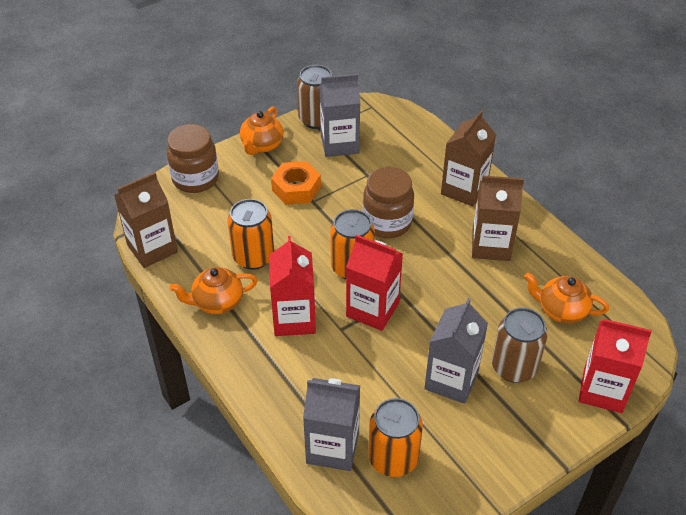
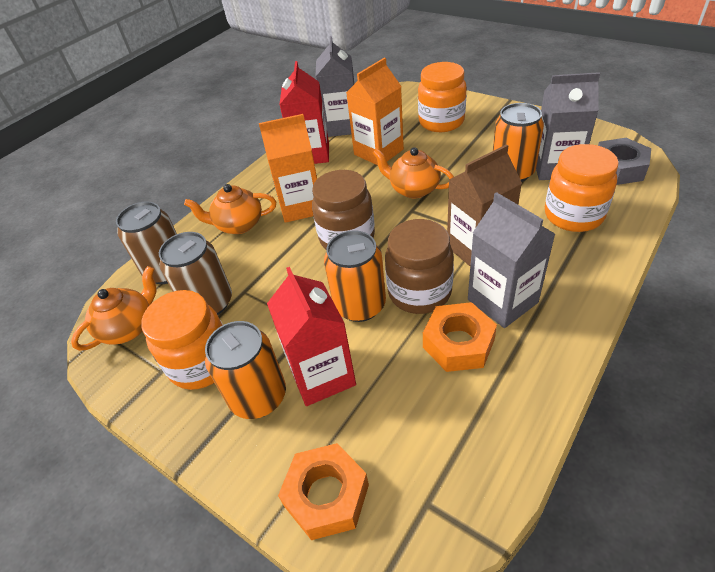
brown carton: [114,172,178,268] [441,111,496,207] [472,176,524,261] = 3 -> [447,144,522,266] = 1
grey nut: none = 0 -> [598,138,651,185] = 1
orange carton: none = 0 -> [259,114,317,223] [346,58,404,165] = 2
orange jar: none = 0 -> [141,290,223,390] [418,62,467,132] [545,144,619,232] = 3
orange nut: [271,161,321,205] = 1 -> [278,443,369,540] [423,302,497,372] = 2
red carton: [269,236,316,336] [346,235,403,331] [579,319,652,413] = 3 -> [267,267,356,406] [279,61,329,164] = 2

